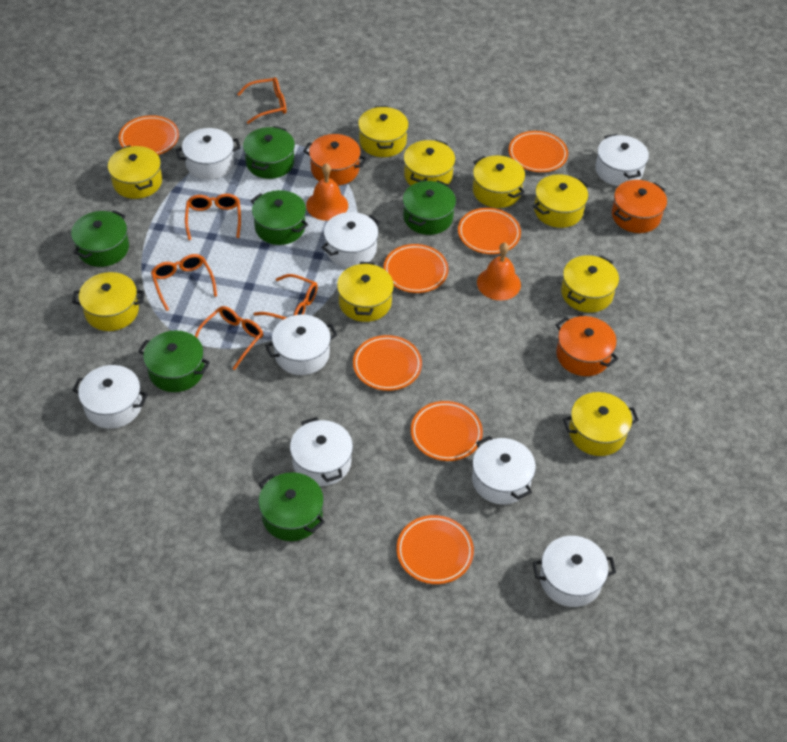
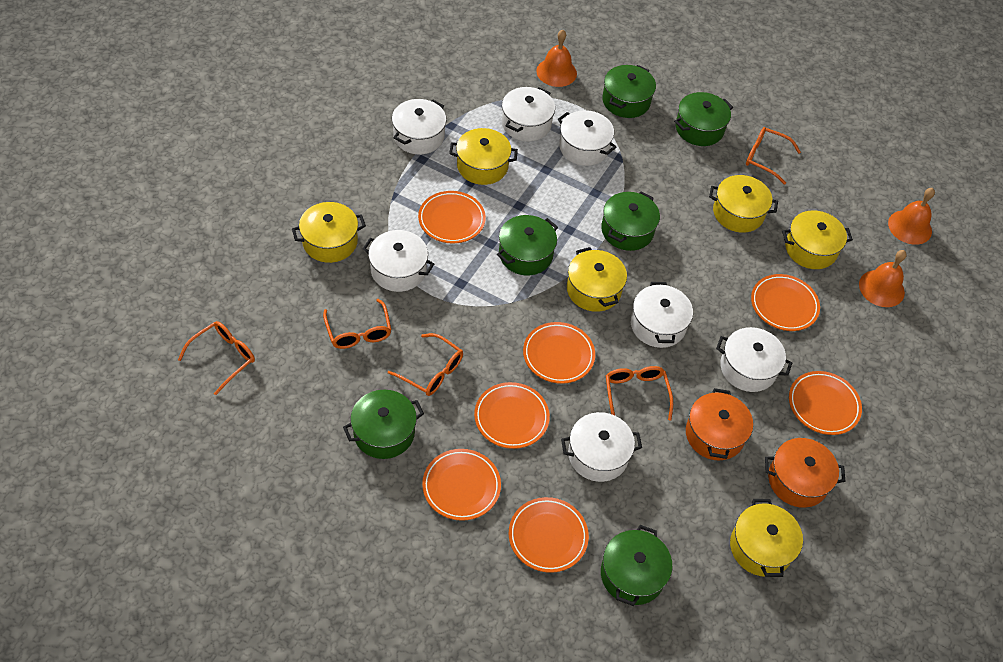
orange bell: [306,163,348,221] [477,242,521,300] = 2 -> [536,30,577,87] [859,250,907,307] [888,188,935,245] = 3
orange pot: [303,134,367,186] [556,316,619,376] [612,180,667,233] = 3 -> [686,388,753,460] [765,438,846,508] = 2
white pot: [72,365,148,429] [176,128,241,180] [265,315,337,375] [290,417,353,486] [321,212,380,267] [472,436,536,505] [533,536,616,607] [595,134,649,186] = 8 -> [363,230,434,292] [392,99,446,154] [502,87,555,141] [558,110,616,166] [561,412,642,482] [631,282,693,348] [716,327,792,392] = 7
yellow pot: [72,272,145,331] [108,145,162,199] [337,262,394,322] [358,106,409,157] [404,140,455,186] [473,155,525,208] [533,174,589,228] [561,255,619,313] [563,392,639,456] = 9 -> [292,202,366,263] [449,128,518,185] [567,247,627,312] [709,175,778,233] [730,499,803,577] [782,210,853,269] = 6

